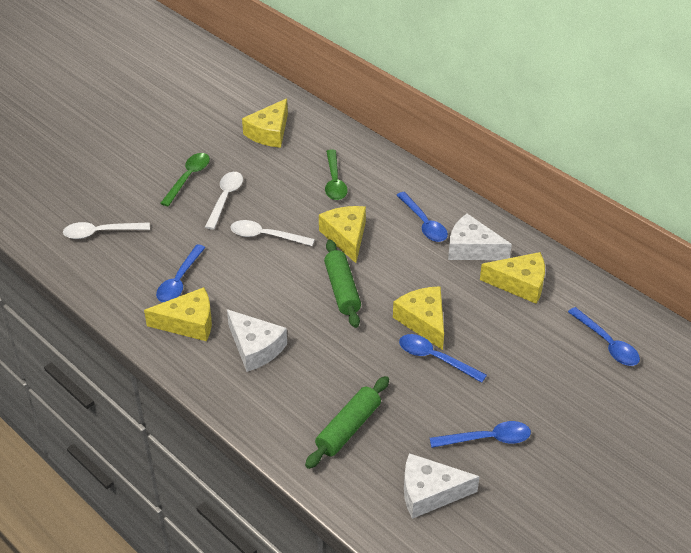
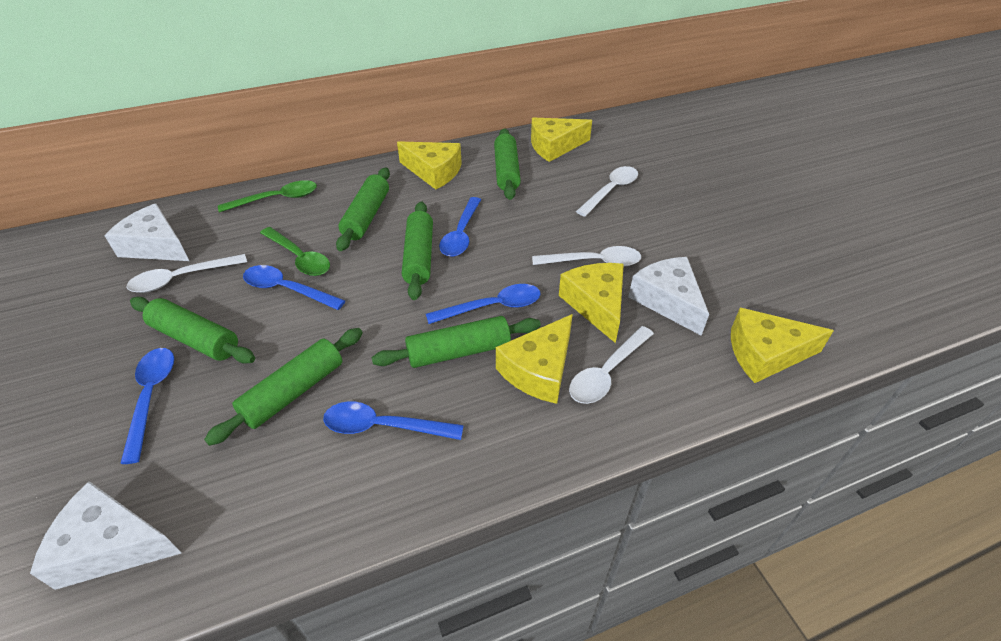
green rolling pin: [305,376,389,469] [324,240,361,328] = 2 -> [130,297,255,364] [204,328,363,446] [336,168,390,251] [372,316,541,368] [402,201,433,300] [494,128,521,200] = 6
white spoon: [63,222,150,239] [205,172,243,230] [231,220,315,246] = 3 -> [126,254,247,293] [532,246,641,267] [569,326,654,404] [576,166,638,217] = 4

